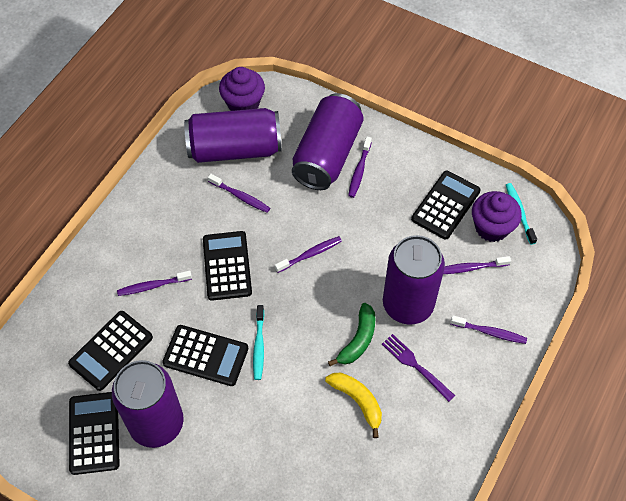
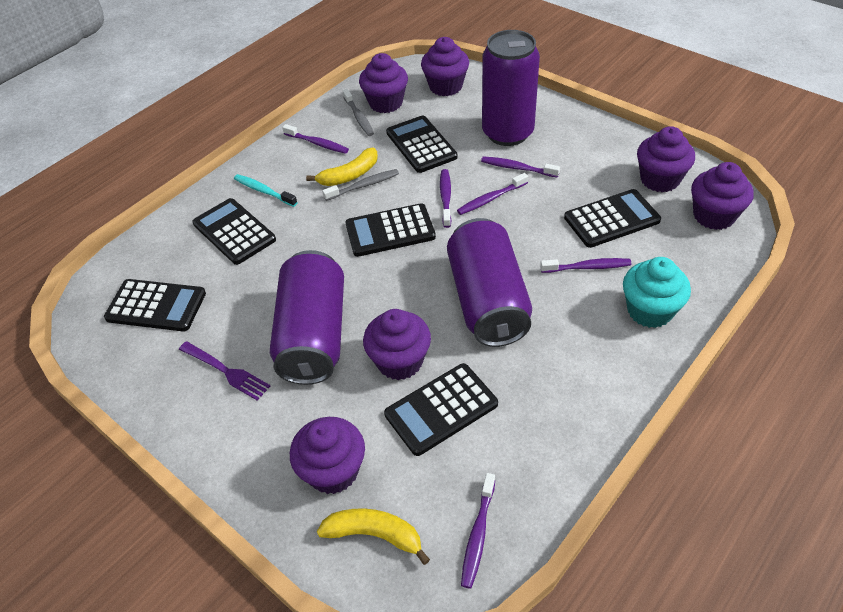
black calculator: [68,311,153,391] [69,392,120,475] [162,325,248,386] [203,231,252,301] [411,170,481,240] = 5 -> [104,279,206,332] [192,198,276,265] [345,203,436,257] [384,363,498,456] [386,116,458,173] [564,189,661,248] = 6
green banana: [328,303,375,366] = 1 -> none = 0
grey toothbrush: none = 0 -> [322,169,399,201] [343,89,374,136] = 2
purple can: [112,360,184,448] [184,108,282,163] [292,93,364,190] [383,235,445,325] = 4 -> [270,250,344,385] [447,218,532,347] [482,30,540,146] = 3
purple cupcake: [219,67,265,111] [472,191,522,242] = 2 -> [290,417,365,494] [359,53,408,113] [363,309,431,380] [421,37,469,96] [637,126,695,192] [691,162,754,230] = 6
turquoise cupcake: none = 0 -> [623,257,691,328] = 1
turquoise toothbrush: [253,305,264,380] [506,183,537,245] = 2 -> [234,174,297,207] = 1
yellow banana: [325,373,382,438] = 1 -> [306,147,378,186] [317,508,430,565] = 2

